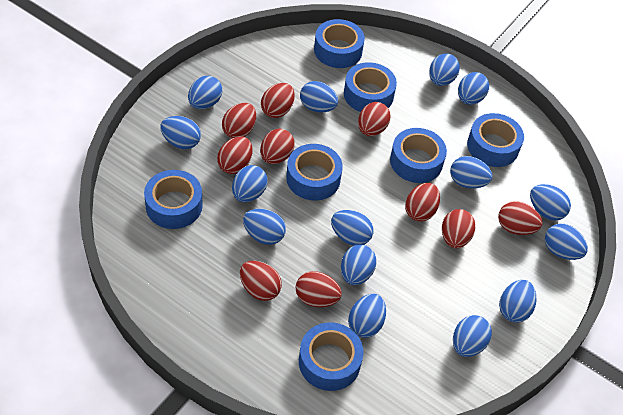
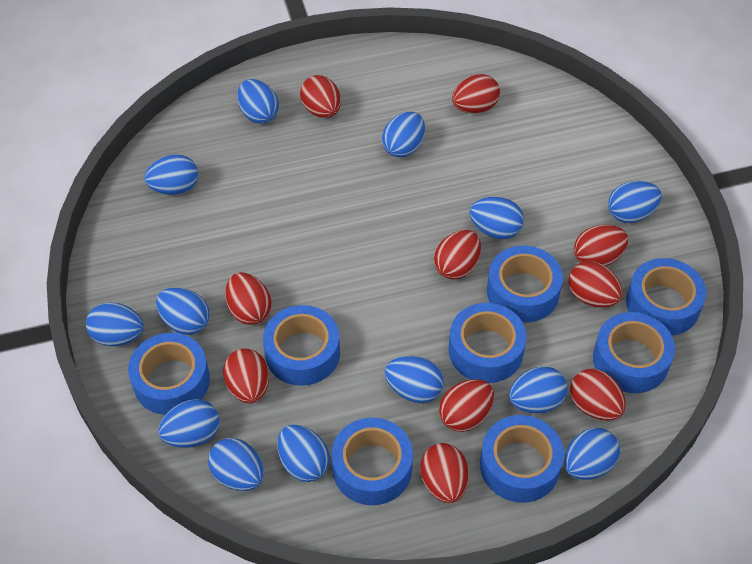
blue egg: [160,116,201,149] [188,76,222,109] [232,165,268,202] [243,209,286,245] [300,81,338,112] [331,210,374,246] [341,245,377,285] [348,294,386,338] [429,54,460,86] [450,156,493,189] [453,315,492,357] [458,72,489,105] [499,280,536,323] [530,184,571,221] [545,224,588,260] = 15 -> [86,302,144,346] [145,154,198,195] [156,287,210,335] [158,399,220,448] [208,438,264,491] [237,79,279,124] [277,424,330,482] [382,112,425,158] [385,356,444,403] [470,197,524,239] [509,367,567,413] [564,428,620,480] [608,181,662,223] = 13
blue tape: [144,170,203,229] [286,144,343,201] [299,322,364,391] [314,19,365,68] [344,62,397,112] [390,128,447,183] [467,113,524,167] = 7 -> [128,333,210,415] [263,305,340,386] [331,418,413,505] [449,303,526,383] [480,415,564,503] [487,246,563,322] [593,312,675,393] [626,258,706,336] = 8

